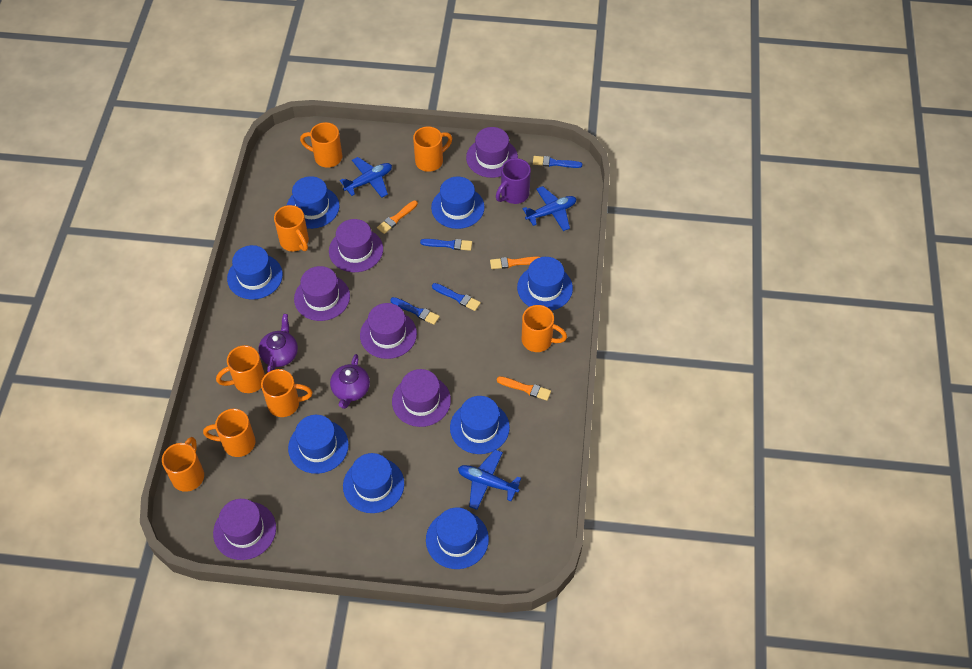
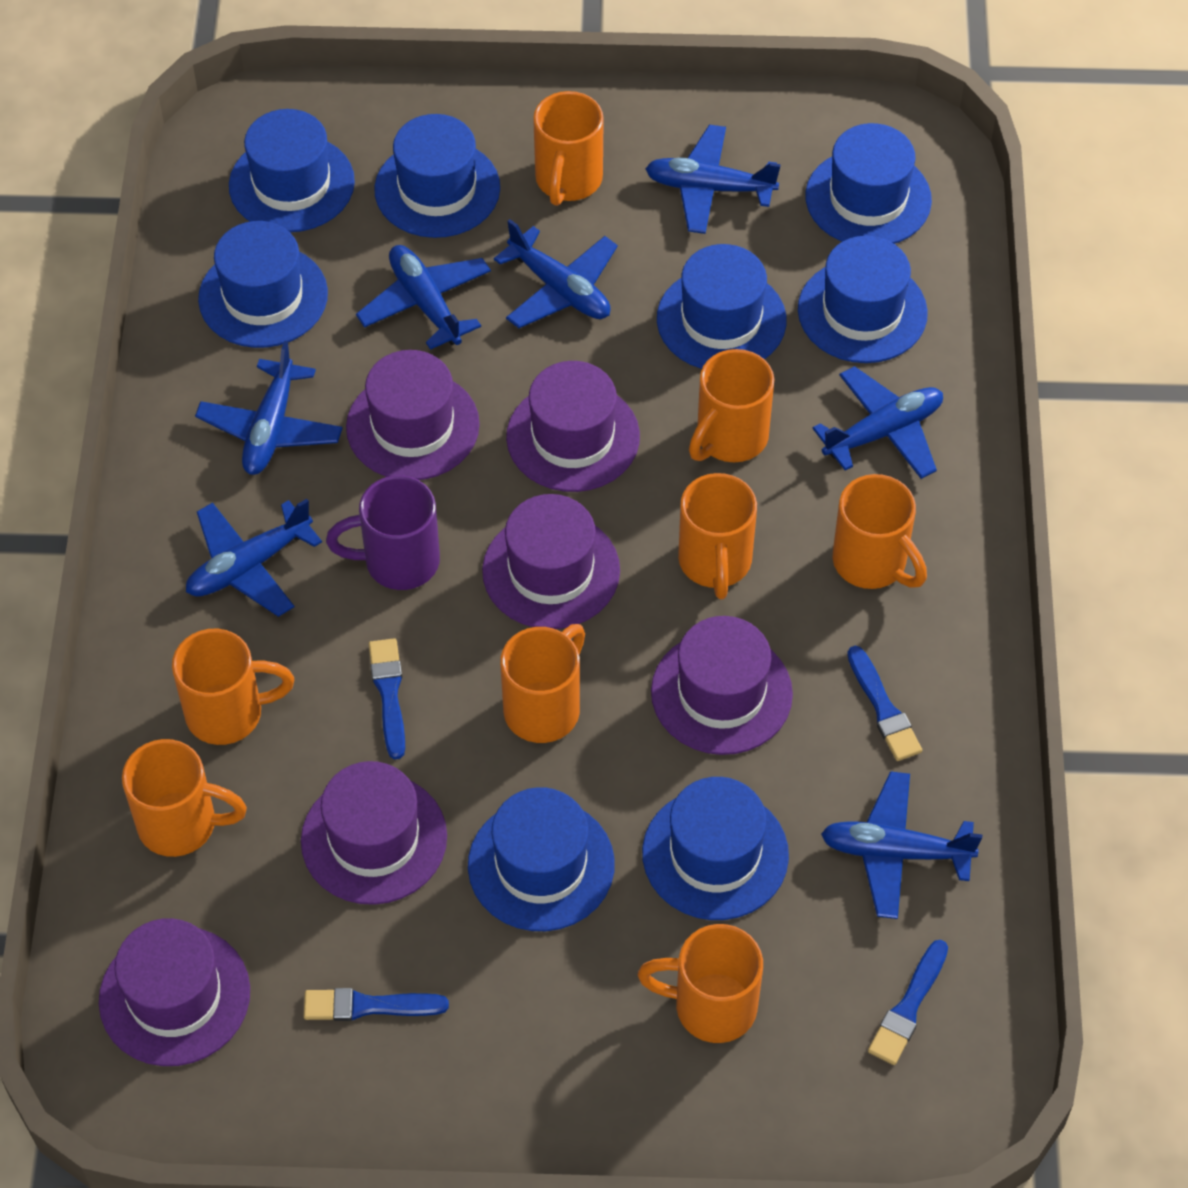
blue plane: [340,157,392,198] [458,450,521,510] [523,186,576,231] = 3 -> [186,499,322,617] [195,340,343,475] [356,245,491,350] [494,219,618,328] [645,125,781,234] [813,366,943,479] [821,771,982,919] = 7
orange brush: [377,200,418,234] [490,257,540,269] [497,376,551,401] = 3 -> none = 0
purple teapot: [259,314,298,373] [330,354,370,409] = 2 -> none = 0

